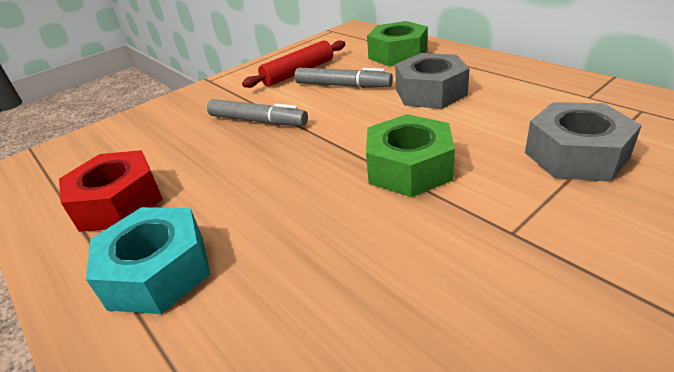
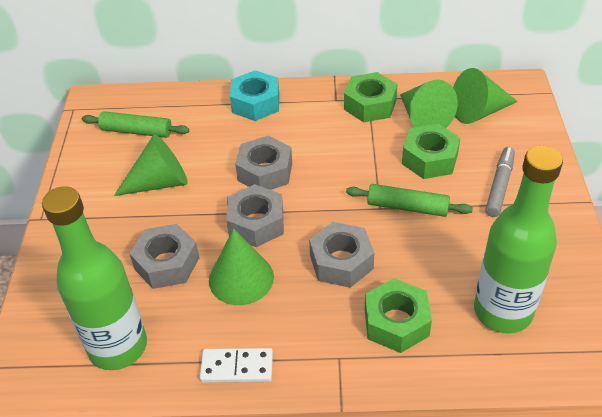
green bottle: none = 0 -> [42,186,147,370] [474,145,563,333] = 2
green cone: none = 0 -> [114,134,188,196] [209,228,274,305] [400,80,458,128] [453,68,518,124] = 4
green nut: [366,114,455,197] [367,21,428,66] = 2 -> [344,72,398,122] [365,278,432,353] [402,124,460,179] = 3
green rolling pin: none = 0 -> [82,111,189,138] [346,184,473,217] = 2
grey marker: [207,99,308,126] [294,68,393,88] = 2 -> [485,147,515,217] = 1
grey nut: [395,53,470,109] [525,102,642,182] = 2 -> [129,224,199,289] [226,184,284,247] [235,136,292,190] [309,222,374,288] = 4
red nut: [59,150,163,232] = 1 -> none = 0
red rolling pin: [242,40,345,88] = 1 -> none = 0
white domino: none = 0 -> [200,348,273,383] = 1

